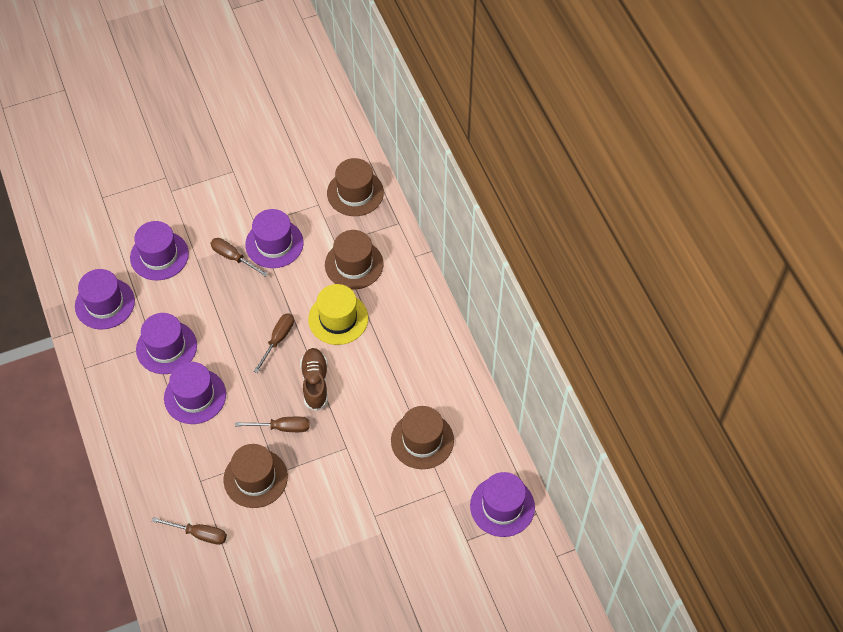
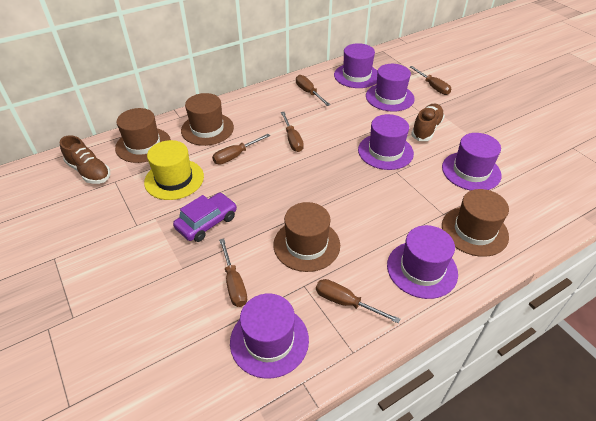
brown screwdriver: [152,517,227,545] [210,238,268,277] [235,417,310,432] [254,313,294,373] = 4 -> [212,134,270,164] [219,239,247,307] [281,112,304,152] [296,75,330,106] [316,279,400,324] [410,66,451,95] = 6
brown shoe: [300,348,328,411] = 1 -> [60,135,110,184] [411,104,445,141] = 2
purple car: none = 0 -> [173,193,237,242] = 1

